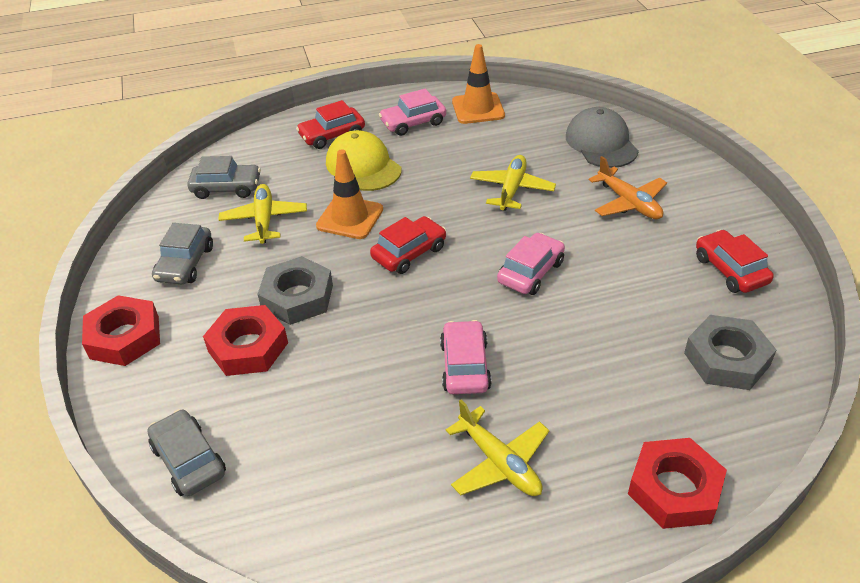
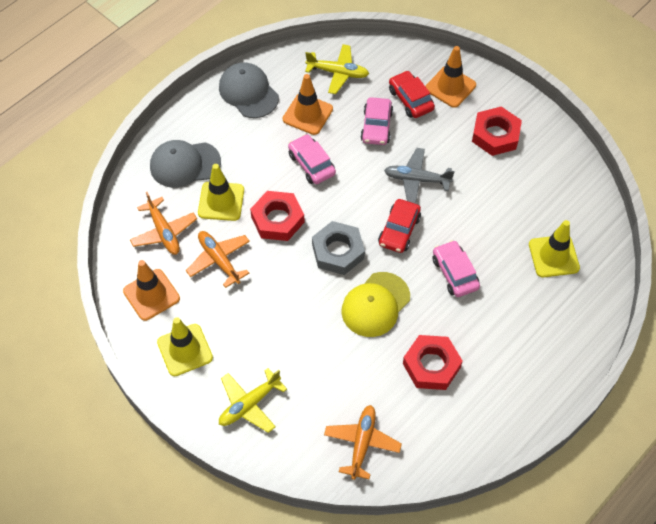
grey cap: [566,107,639,168] = 1 -> [150,140,221,188] [219,62,279,118] = 2
grey car: [148,409,226,496] [152,223,213,284] [187,156,261,199] = 3 -> none = 0
grey nut: [258,256,333,325] [684,315,776,390] = 2 -> [312,221,365,275] = 1
grey plane: none = 0 -> [384,148,455,204] = 1
orange plane: [589,156,667,219] = 1 -> [130,192,197,255] [186,231,250,288] [324,405,402,480] = 3
orange traffic cone: [316,149,383,239] [452,44,505,124] = 2 -> [123,260,180,321] [283,74,333,135] [425,46,476,108] = 3
red car: [296,100,365,149] [370,216,446,274] [696,230,774,293] = 3 -> [378,199,421,253] [389,71,435,118] = 2
yellow plane: [218,184,307,244] [445,400,550,496] [470,155,556,211] = 3 -> [219,368,287,433] [305,44,369,94] = 2
yellow traffic cone: none = 0 -> [157,317,213,376] [198,164,244,221] [529,220,580,277] = 3

